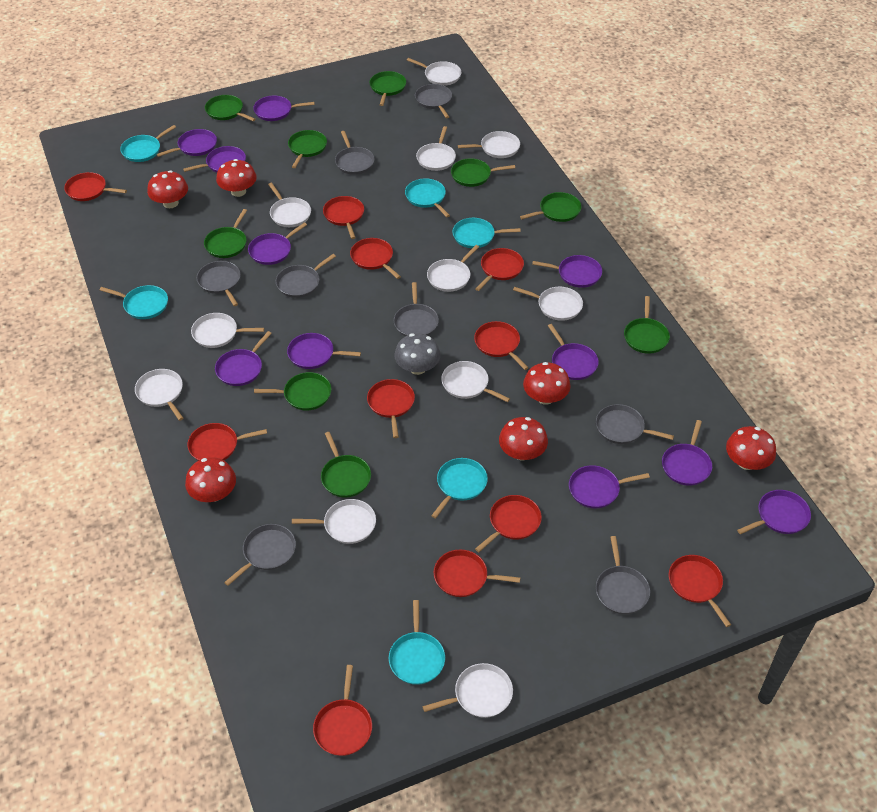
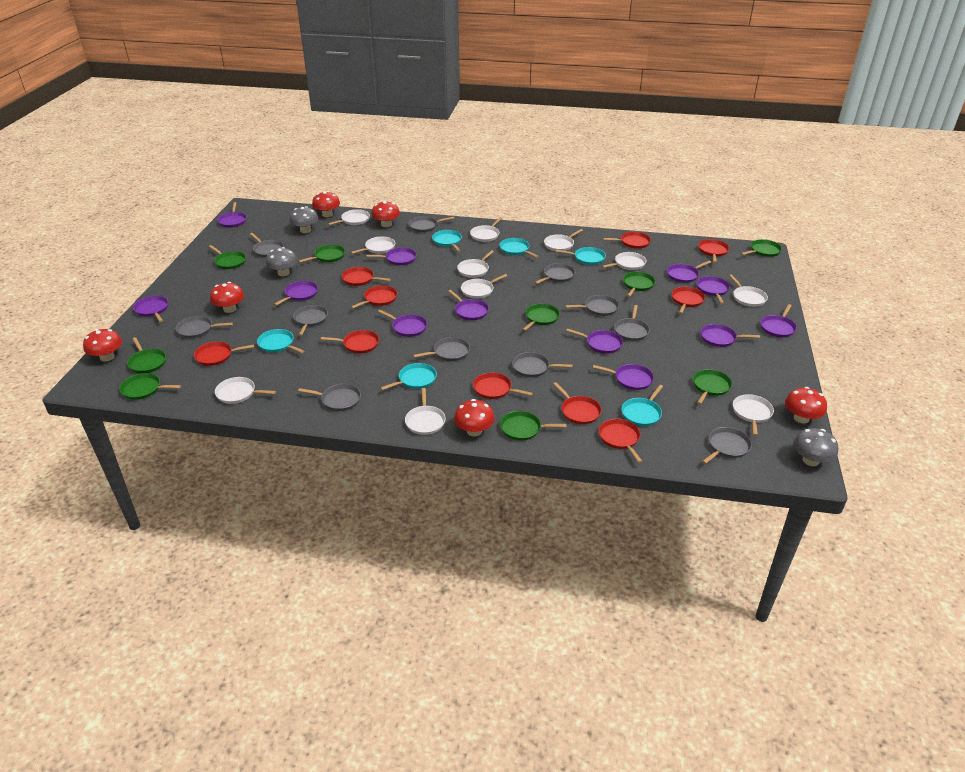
grey mushroom: [395,333,441,375] = 1 -> [266,247,298,276] [289,206,319,233] [793,428,838,466] = 3
grey pan: [197,261,240,306] [224,524,296,586] [276,254,336,298] [335,131,375,175] [394,282,439,336] [415,84,452,118] [596,404,674,444] [596,536,650,614] = 8 -> [176,316,233,338] [250,233,284,257] [293,305,328,336] [298,384,361,411] [408,216,454,232] [413,337,470,361] [512,352,573,377] [534,263,575,284] [566,295,619,316] [614,305,650,341] [702,427,752,464] = 11
purple pan: [157,129,217,157] [183,146,246,173] [215,331,272,386] [248,222,307,265] [253,96,315,121] [287,333,361,369] [532,255,602,288] [548,324,599,380] [569,465,650,508] [662,420,712,486] [737,490,811,534] = 11 -> [133,296,168,322] [217,202,247,228] [274,281,318,306] [366,247,417,265] [378,310,427,337] [448,290,489,320] [566,328,623,354] [593,364,654,390] [667,260,711,283] [697,276,730,304] [700,324,760,347] [760,304,797,337] = 12
red pan: [64,172,127,201] [187,423,267,461] [313,665,372,756] [323,196,364,239] [350,238,401,279] [367,379,415,438] [434,550,520,597] [474,321,528,370] [475,248,524,291] [475,495,542,552] [669,555,731,627] = 11 -> [194,341,254,366] [321,330,379,353] [342,267,391,286] [351,285,398,309] [473,372,533,399] [553,382,602,424] [599,419,642,463] [603,232,651,249] [671,287,705,314] [698,239,729,263] = 10

